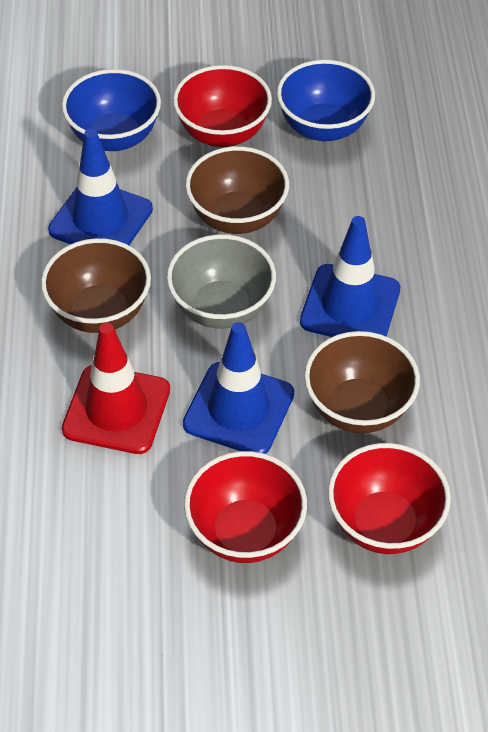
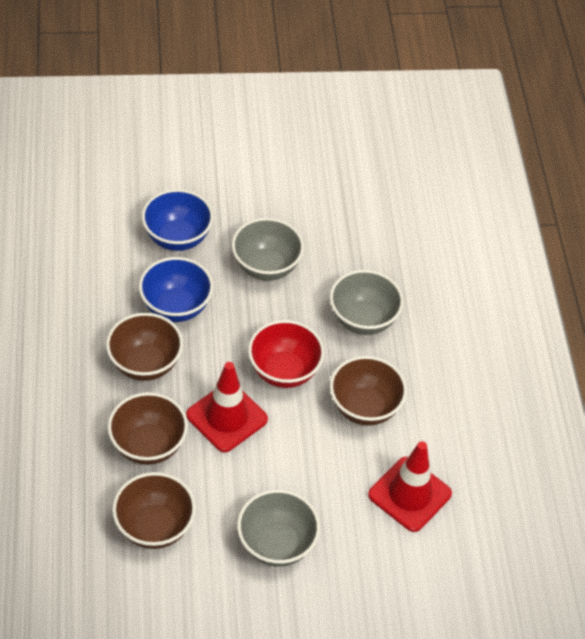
blue traffic cone: [48,129,153,245] [183,322,294,454] [300,216,400,337] = 3 -> none = 0
brown bowl: [41,238,151,333] [185,146,289,234] [304,331,420,433] = 3 -> [106,313,183,381] [108,392,188,465] [112,472,196,549] [330,356,407,426] = 4
grey bowl: [167,234,276,329] = 1 -> [232,218,304,281] [237,489,320,567] [330,270,404,335] = 3
red bowl: [173,65,272,147] [184,451,307,563] [328,443,451,554] = 3 -> [248,320,324,388] = 1
red traffic cone: [62,323,170,454] = 1 -> [186,362,268,452] [368,441,452,532] = 2

